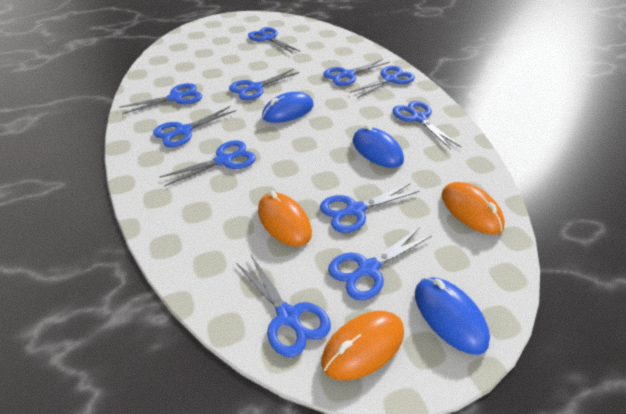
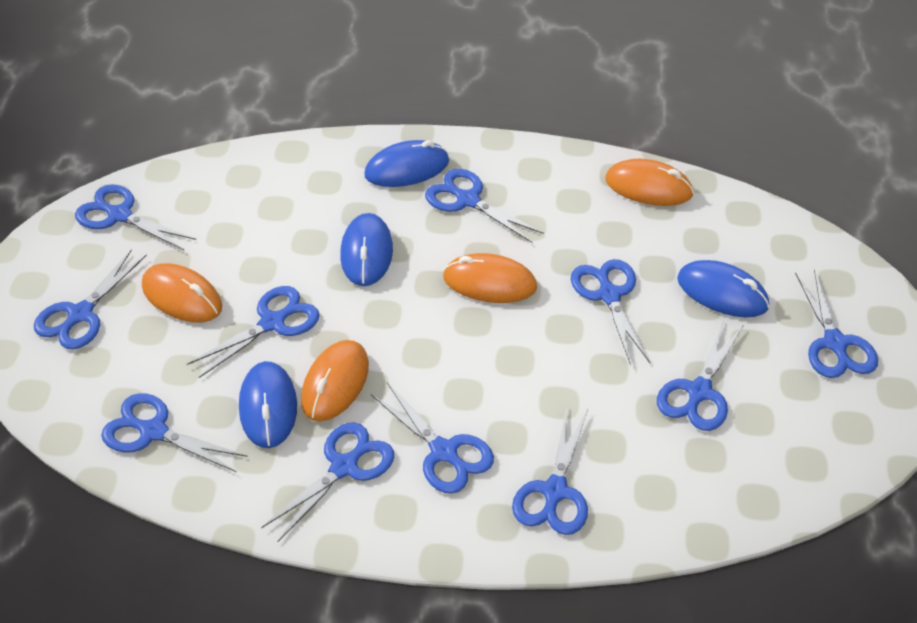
blue mouse: [262,92,314,123] [353,125,404,168] [415,277,490,355] = 3 -> [239,361,297,448] [340,213,393,286] [364,140,449,187] [677,260,769,317] = 4
orange mouse: [258,191,312,246] [321,311,404,380] [441,182,505,235] = 3 -> [142,263,222,323] [301,340,369,421] [443,253,537,303] [605,159,694,206] = 4

